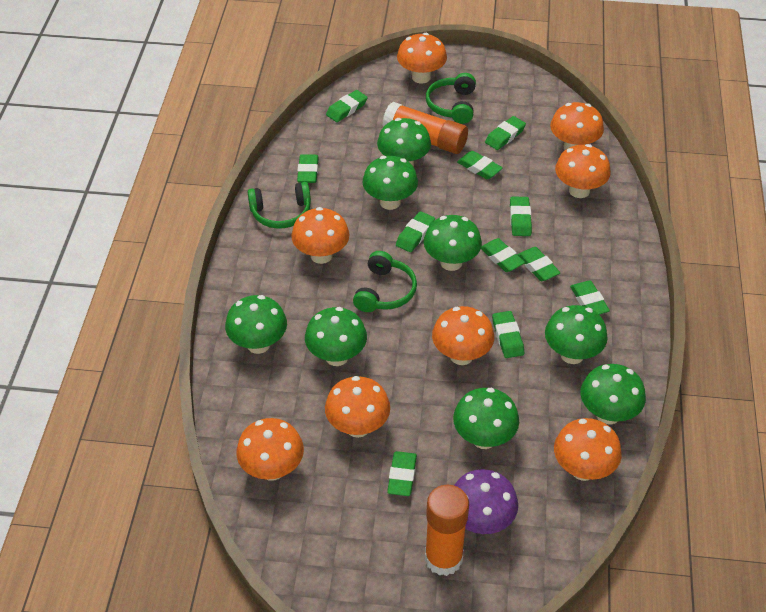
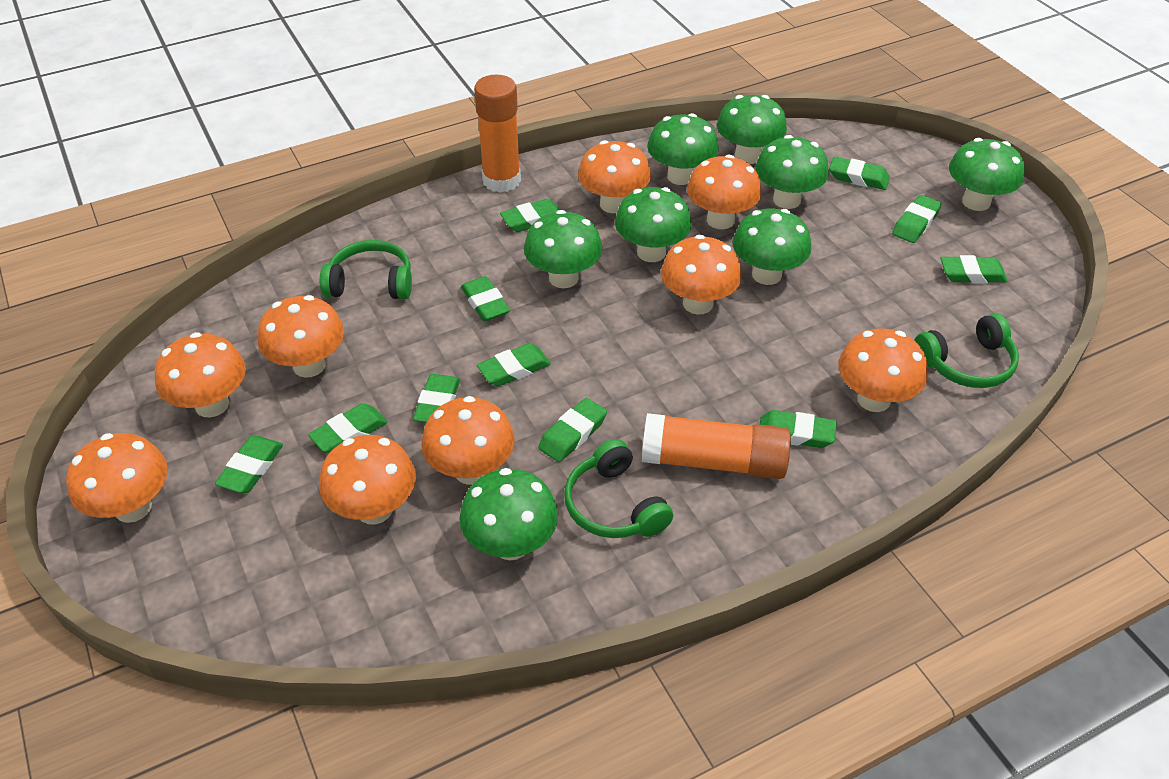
orange mushroom: [236,418,304,481] [291,207,349,264] [325,376,390,438] [397,33,447,83] [432,306,494,365] [550,102,604,150] [554,418,622,481] [555,144,611,198] = 8 -> [66,433,168,523] [155,332,246,417] [258,295,344,378] [319,435,416,524] [421,396,515,485] [578,140,651,213] [661,235,742,315] [687,154,762,229] [838,329,927,412] = 9
purple mushroom: [454,469,518,534] = 1 -> none = 0

